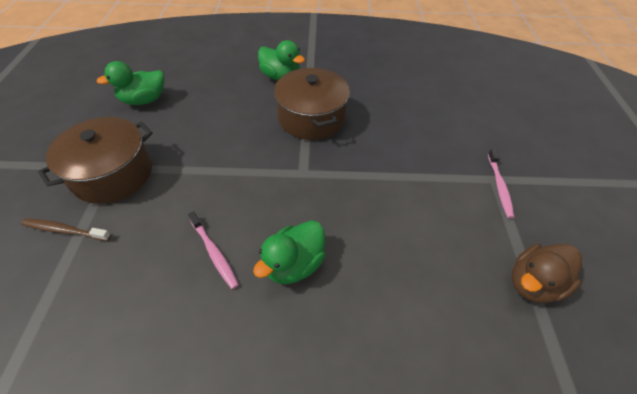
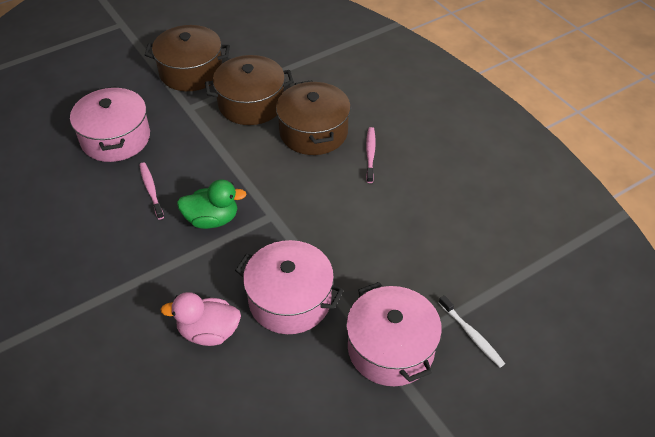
brown duck: [512,244,582,303] = 1 -> none = 0
brown pot: [38,117,153,204] [274,68,350,140] = 2 -> [145,25,230,91] [205,55,294,125] [276,80,351,155] = 3
brown toothbrush: [21,218,111,241] = 1 -> none = 0
green duck: [96,61,164,105] [253,220,326,284] [258,40,305,81] = 3 -> [177,179,246,229] = 1
pink duck: none = 0 -> [160,292,241,346] = 1
pink pot: none = 0 -> [70,86,150,162] [235,240,344,334] [346,282,442,386] = 3
white toothbrush: none = 0 -> [439,295,505,368] = 1

